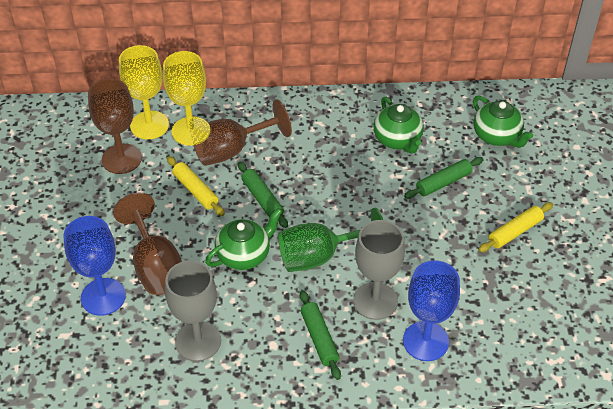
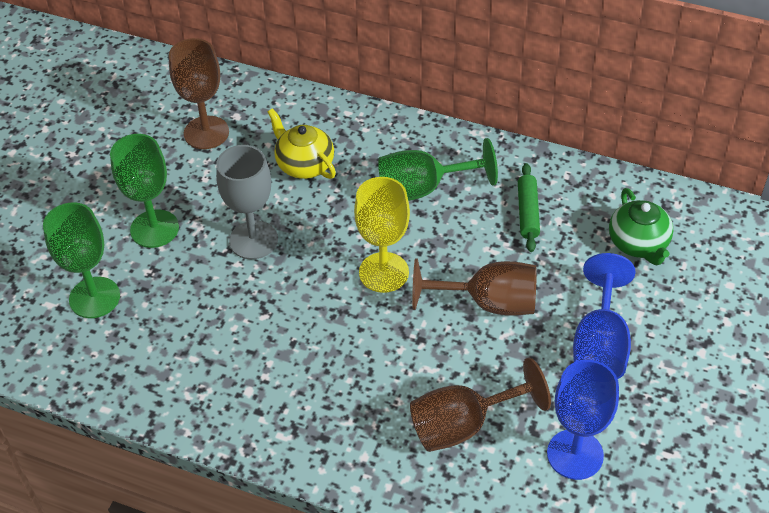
green goblet: [278,208,383,272] = 1 -> [43,202,120,318] [110,134,179,248] [378,138,498,201] = 3
green rolling pin: [238,162,288,228] [300,290,341,380] [404,157,484,199] = 3 -> [518,163,540,252] = 1
green teapot: [205,208,282,270] [373,97,424,154] [473,95,533,148] = 3 -> [609,188,673,265] = 1
grey goblet: [165,260,221,361] [353,220,405,320] = 2 -> [216,145,278,259] = 1
yellow goblet: [119,45,169,139] [163,51,208,145] = 2 -> [354,177,410,293] = 1
yellow rolling pin: [167,156,225,216] [478,202,553,252] = 2 -> none = 0
yellow teapot: none = 0 -> [268,108,336,179] = 1

